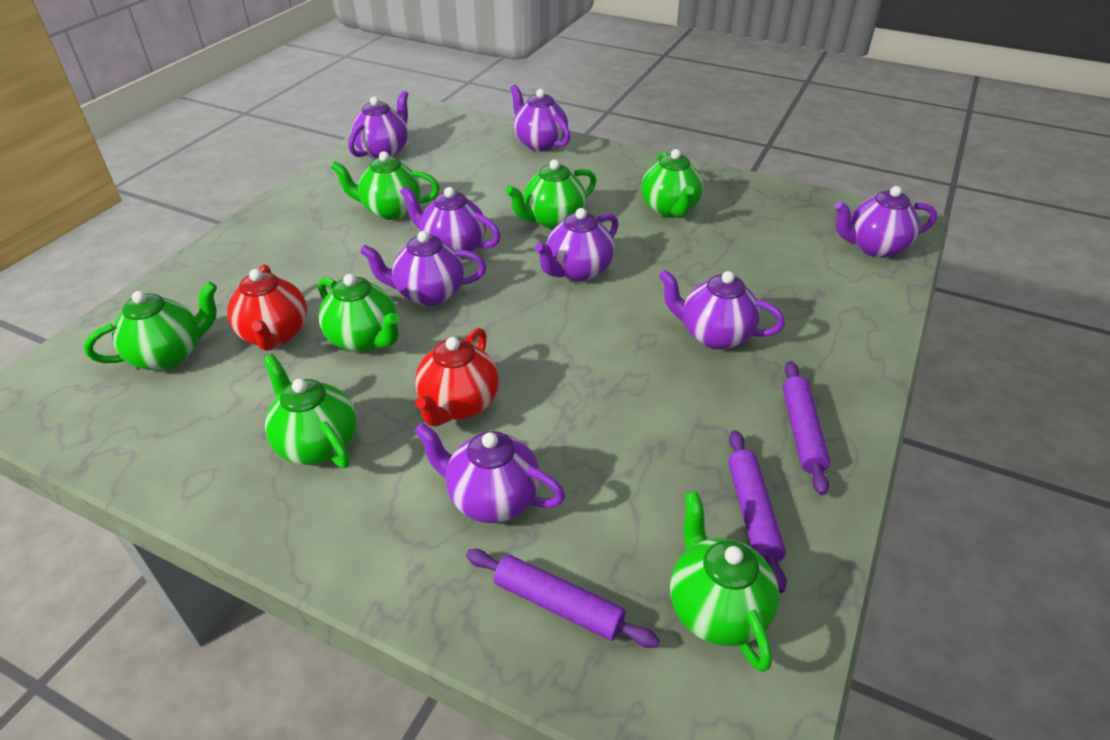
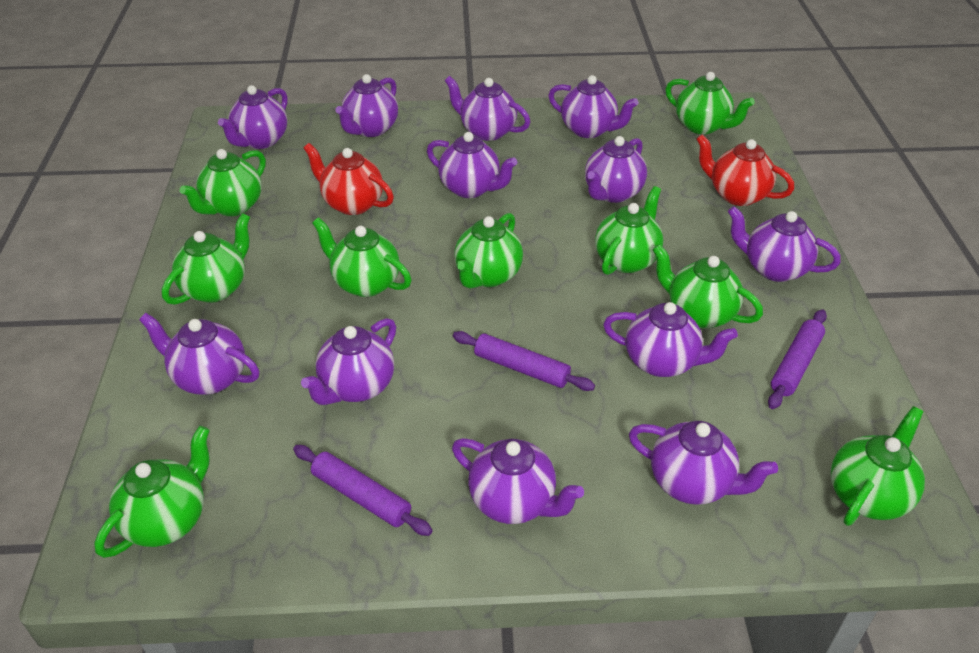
green teapot: [84,282,218,371] [263,354,357,468] [318,274,400,352] [331,151,440,220] [506,159,596,229] [641,149,703,218] [670,491,779,672] = 7 -> [94,426,210,558] [162,213,250,305] [180,149,266,216] [312,217,411,297] [454,213,523,289] [595,186,663,275] [652,244,763,329] [665,72,755,134] [831,406,925,526] = 9
purple teapot: [348,90,408,159] [360,231,486,306] [400,186,501,258] [414,423,565,523] [510,85,570,151] [535,208,619,282] [659,270,785,350] [835,186,937,258] = 8 -> [139,313,259,395] [218,85,288,149] [301,318,396,405] [336,74,398,137] [427,132,517,198] [444,76,530,141] [452,438,584,524] [548,75,638,138] [585,136,647,203] [603,302,738,377] [629,421,778,505] [728,206,841,282] = 12

